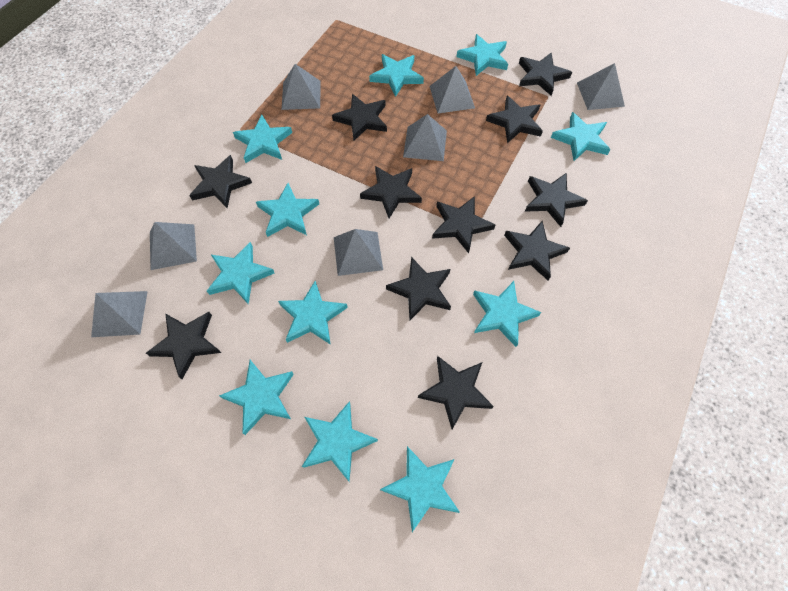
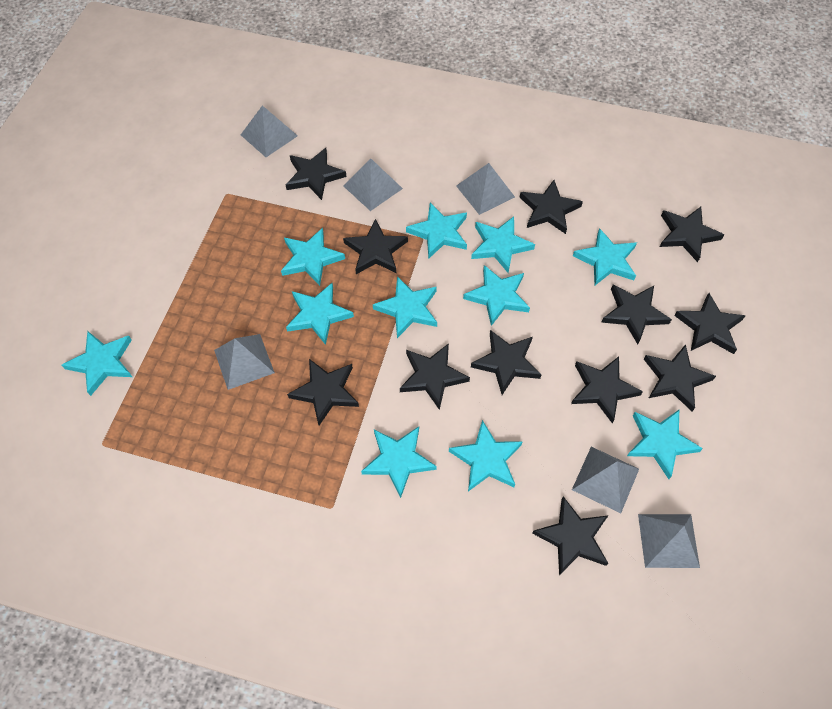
black star: [146,312,221,379] [189,155,252,208] [332,94,387,141] [360,166,422,218] [386,257,451,320] [418,356,494,429] [432,196,495,253] [486,96,543,143] [504,221,570,281] [519,53,572,96] [525,173,588,227] = 11 -> [286,148,346,200] [287,359,359,425] [343,219,408,274] [400,343,470,410] [471,330,542,395] [519,180,583,234] [532,496,609,575] [571,357,643,423] [601,285,672,344] [644,344,716,411] [660,207,724,262] [674,293,746,354] = 12
grey pyramid: [91,291,148,337] [150,222,197,270] [282,64,321,110] [334,229,383,276] [403,114,447,161] [429,66,475,113] [577,63,625,110] = 7 -> [214,334,275,390] [241,105,298,157] [343,159,403,211] [456,163,515,215] [572,447,639,513] [638,514,700,568] = 6

